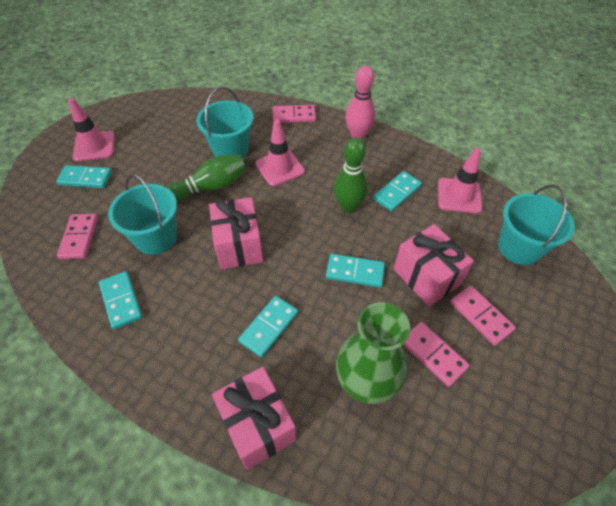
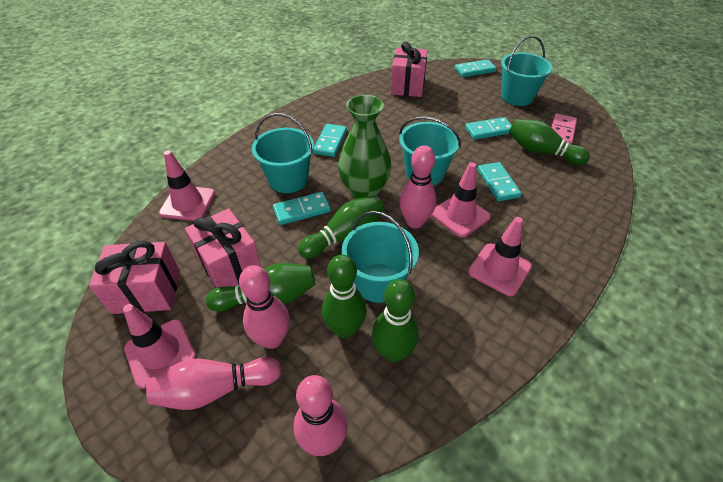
green bowling pin: [166,155,246,202] [334,138,368,213] = 2 -> [206,263,315,312] [298,196,385,259] [322,254,367,338] [372,279,419,362] [509,119,590,165] = 5
pink bowling pin: [345,65,375,140] = 1 -> [146,357,281,410] [239,265,290,349] [294,375,348,456] [399,145,436,229] = 4
pink domino: [57,214,98,259] [273,105,316,123] [403,322,469,387] [450,286,516,346] = 4 -> [551,114,577,144] = 1
pink traffic cone: [68,98,115,162] [255,119,305,186] [438,148,482,213] = 3 -> [123,304,196,389] [159,150,215,221] [431,162,490,237] [468,217,532,296] = 4
turquoise bucket: [108,174,177,255] [196,86,253,158] [498,184,575,265] = 3 -> [252,113,314,193] [342,211,419,303] [399,116,461,186] [501,36,553,106] = 4

